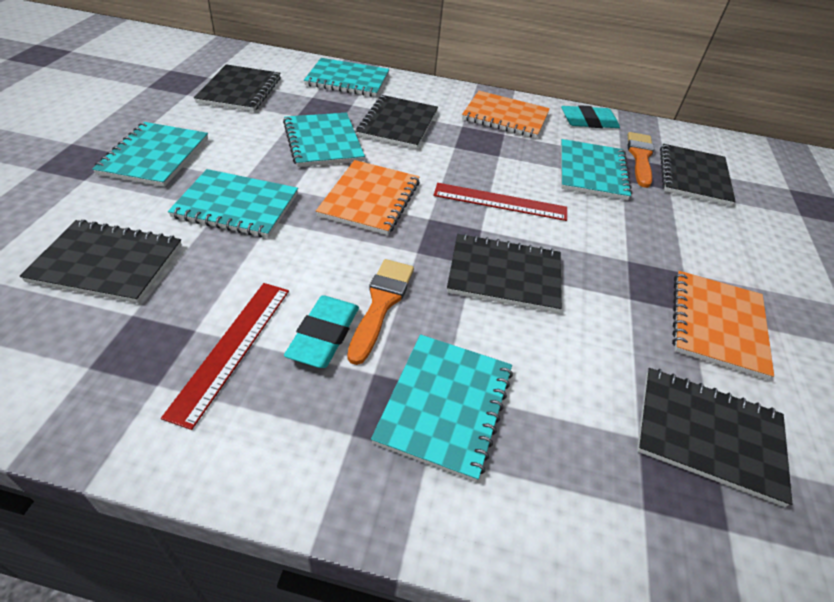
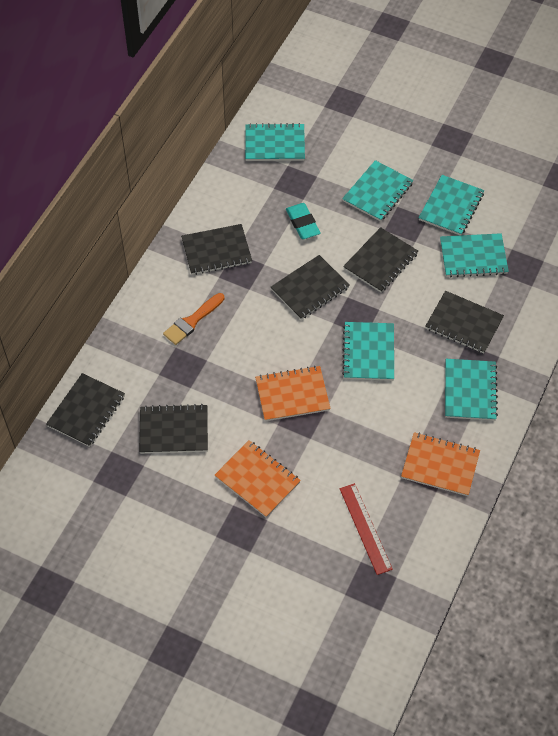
orange brush: [347,259,414,365] [628,132,654,188] = 2 -> [163,293,224,345] = 1
red ruler: [161,283,289,430] [434,183,567,221] = 2 -> [340,483,393,575] = 1
turquoise eraser: [284,295,359,368] [561,105,620,128] = 2 -> [286,203,321,239] = 1

